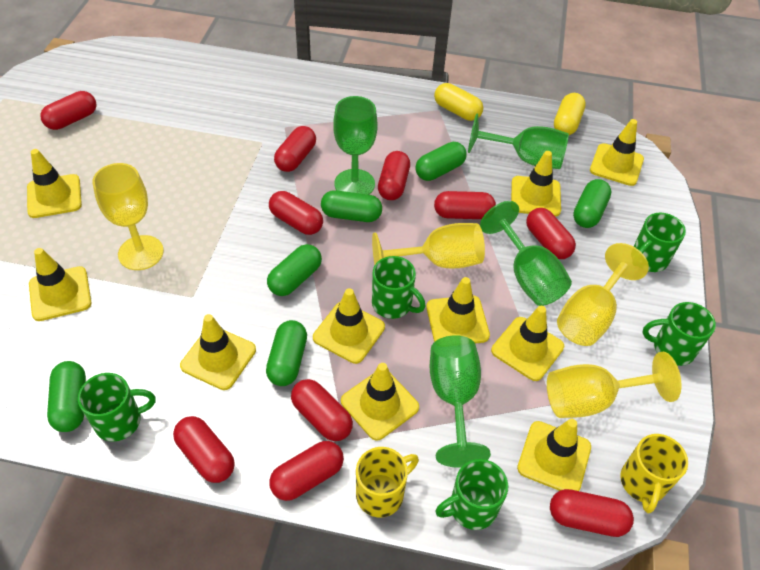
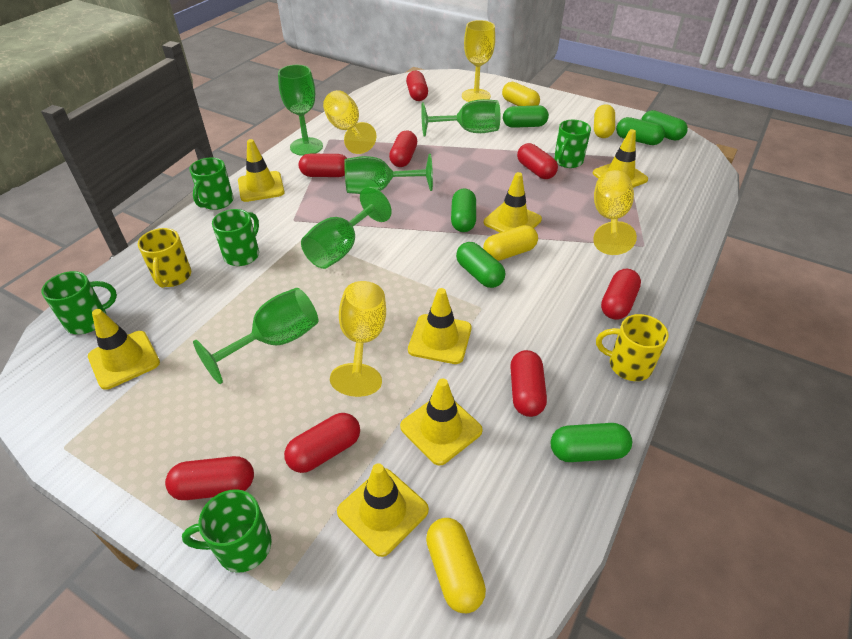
green goblet: [333,96,378,195] [430,335,491,468] [468,113,569,169] [480,201,572,306] = 4 -> [193,288,318,384] [278,65,323,156] [301,187,392,269] [344,154,433,194] [421,99,500,136] = 5
red capsule: [40,91,96,130] [173,416,235,483] [269,191,323,235] [269,441,344,501] [274,126,316,172] [291,379,353,441] [378,151,410,200] [434,191,496,219] [526,208,576,259] [550,489,634,537] = 10 -> [165,456,254,500] [284,413,360,473] [299,154,347,177] [389,131,417,167] [406,71,428,101] [510,350,547,417] [517,143,558,179] [601,269,641,320] = 8
yellow capsule: [434,83,483,121] [554,93,586,135] = 2 -> [426,518,486,613] [483,225,538,261] [502,82,540,106] [594,104,615,138] = 4
yellow traffic cone: [27,149,82,218] [29,248,91,321] [180,314,256,390] [313,288,385,364] [341,363,419,441] [426,277,490,344] [491,306,564,381] [511,151,561,217] [517,419,591,491] [590,119,644,186] = 10 -> [88,309,160,390] [238,139,285,202] [337,463,429,557] [400,378,483,466] [408,288,472,364] [484,172,542,233] [593,129,648,188] = 7

